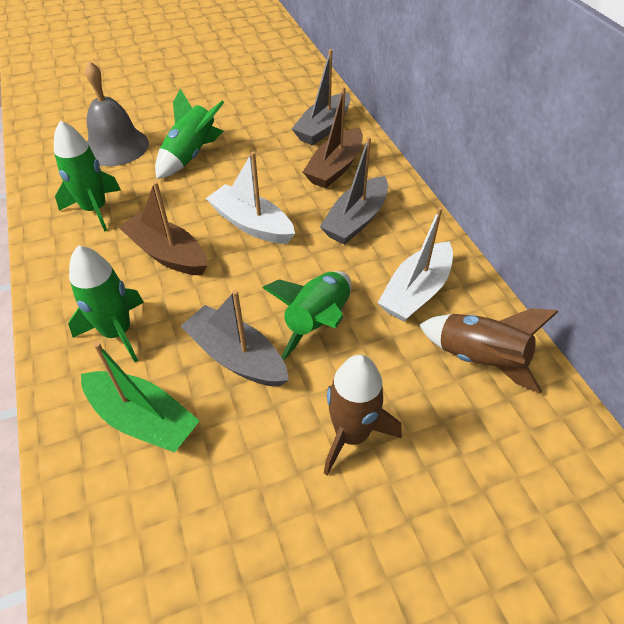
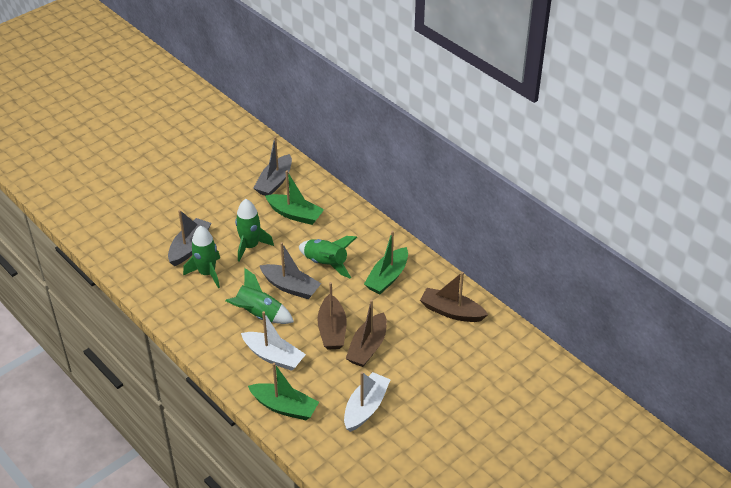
brown boat: [119,181,207,275] [303,86,363,188] = 2 -> [317,282,347,350] [345,300,387,367] [420,272,488,322] = 3
brown rocket: [324,354,402,476] [419,308,558,393] = 2 -> none = 0
green boat: [81,342,200,453] = 1 -> [248,363,319,420] [265,171,324,225] [364,231,408,294] = 3
grey bell: [85,61,149,166] = 1 -> none = 0

